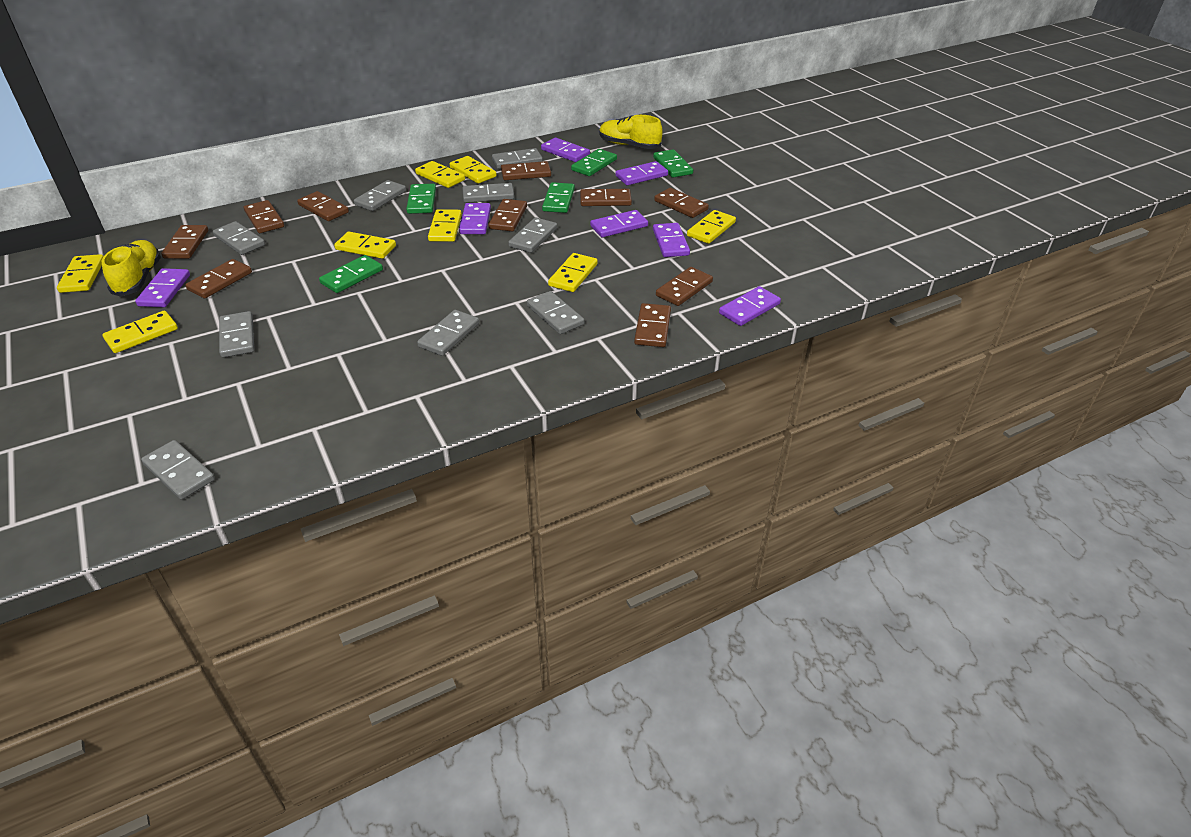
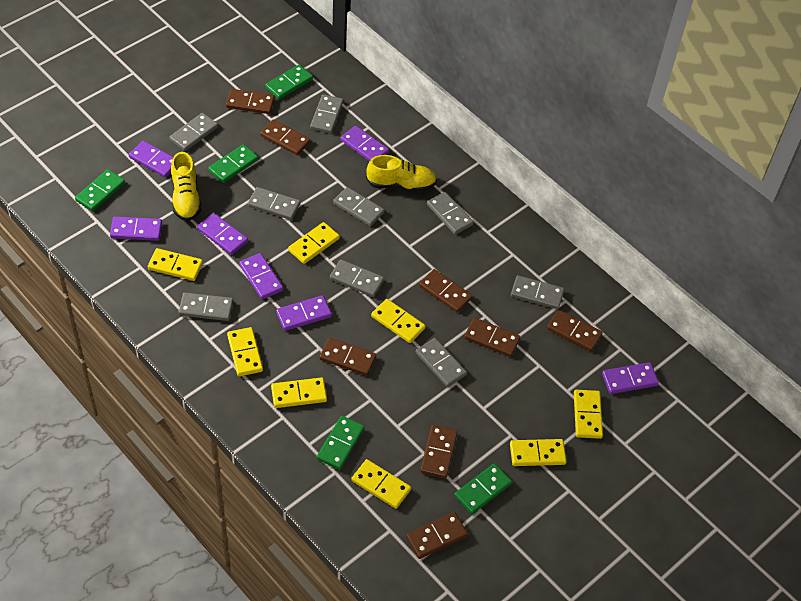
brown domino: [161,225,208,259] [185,259,252,298] [244,200,284,233] [297,191,349,221] [489,199,527,231] [501,161,551,180] [580,189,632,206] [634,303,671,347] [654,188,709,218] [656,267,713,306] = 10 -> [226,89,275,114] [260,120,310,155] [319,338,376,376] [406,512,468,559] [419,269,472,312] [420,425,458,478] [464,318,520,357] [547,310,603,351] = 8

